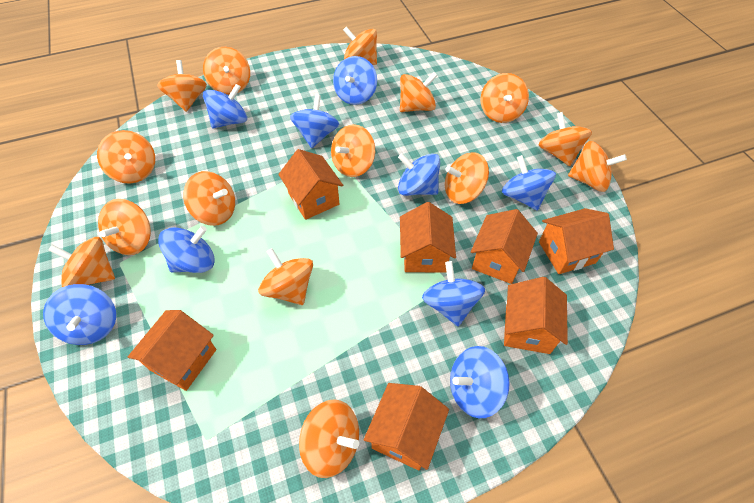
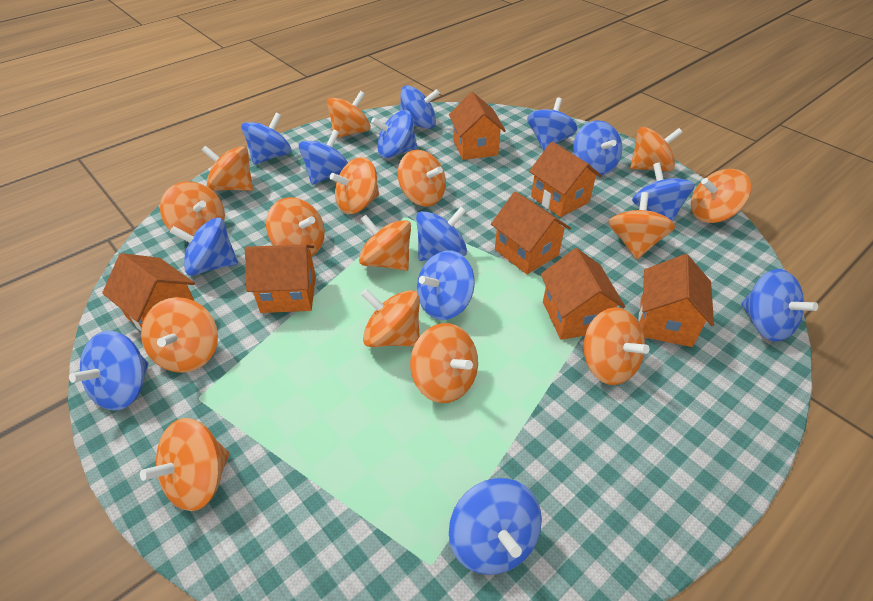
blue spinning top: [43,284,116,345] [158,226,215,273] [203,84,247,128] [290,94,339,148] [333,56,377,105] [398,153,440,196] [422,261,485,327] [450,346,509,418] [502,155,556,211] = 9 -> [69,331,149,411] [170,218,238,276] [241,112,292,165] [299,130,348,185] [371,110,417,158] [400,85,440,129] [416,207,467,261] [417,250,475,320] [449,478,542,575] [527,97,578,150] [573,120,622,175] [632,162,695,221] [741,269,818,342] = 13

